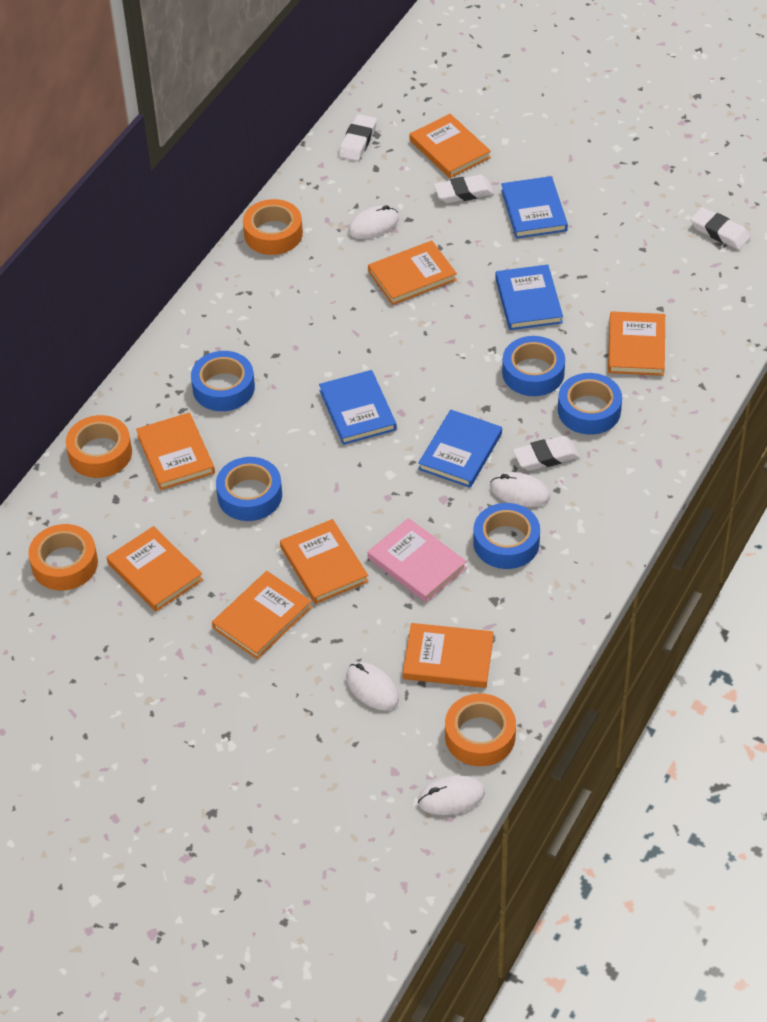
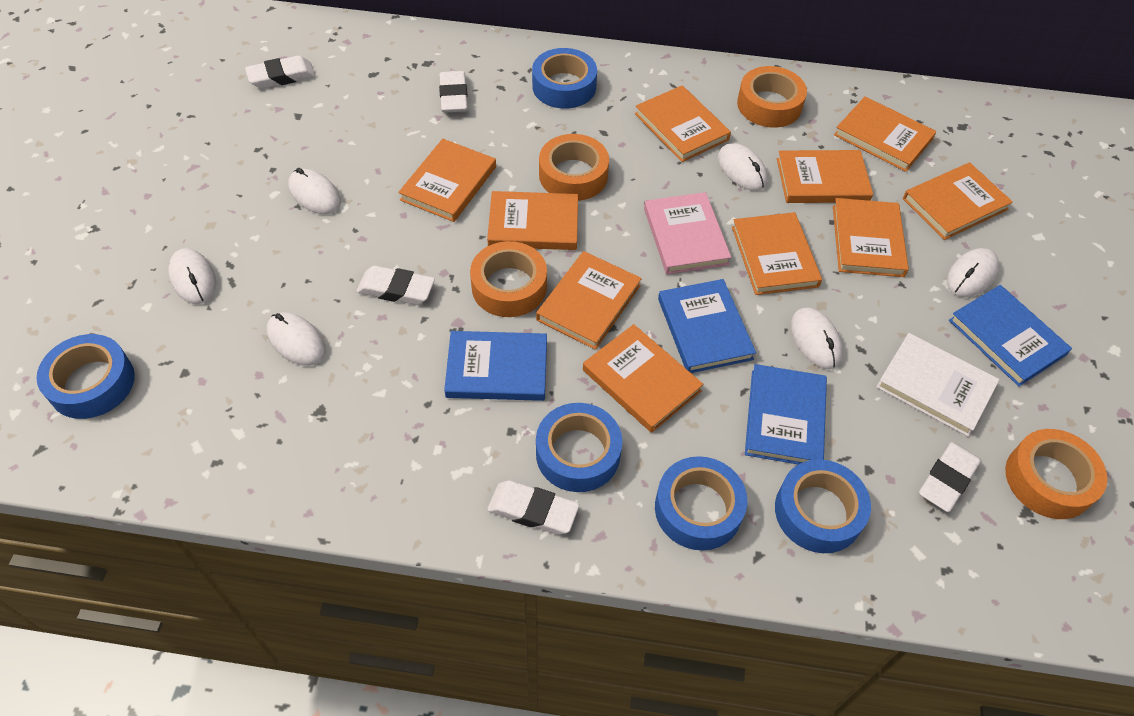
orange book: [107,526,203,612] [136,413,215,490] [212,571,312,659] [280,519,369,604] [368,240,457,305] [403,623,494,688] [410,114,491,178] [608,311,665,376] = 8 -> [398,139,496,222] [487,191,578,250] [536,251,642,350] [583,324,703,433] [635,85,731,162] [732,212,822,295] [777,150,873,203] [833,198,909,277] [834,96,937,172] [903,162,1013,240] = 10
white book: none = 0 -> [876,333,1000,437] = 1
white eraser: [339,114,377,161] [434,175,494,203] [513,436,580,471] [690,207,750,250] = 4 -> [245,55,316,89] [356,266,435,305] [439,71,468,113] [487,480,579,535] [919,442,981,512] = 5
white mouse: [346,662,399,710] [348,205,399,239] [418,775,485,815] [490,472,550,507] = 4 -> [168,248,216,304] [267,312,326,366] [288,168,341,214] [718,143,768,191] [791,308,843,369] [947,248,999,297] = 6

